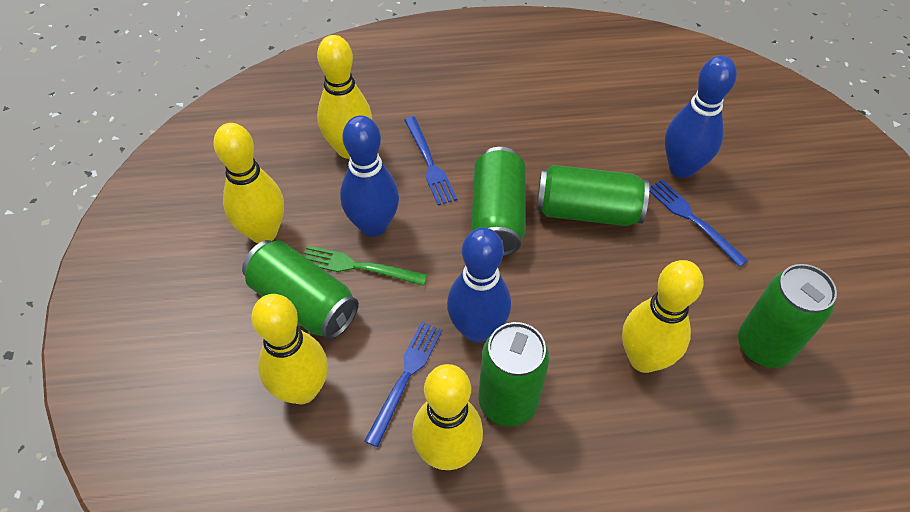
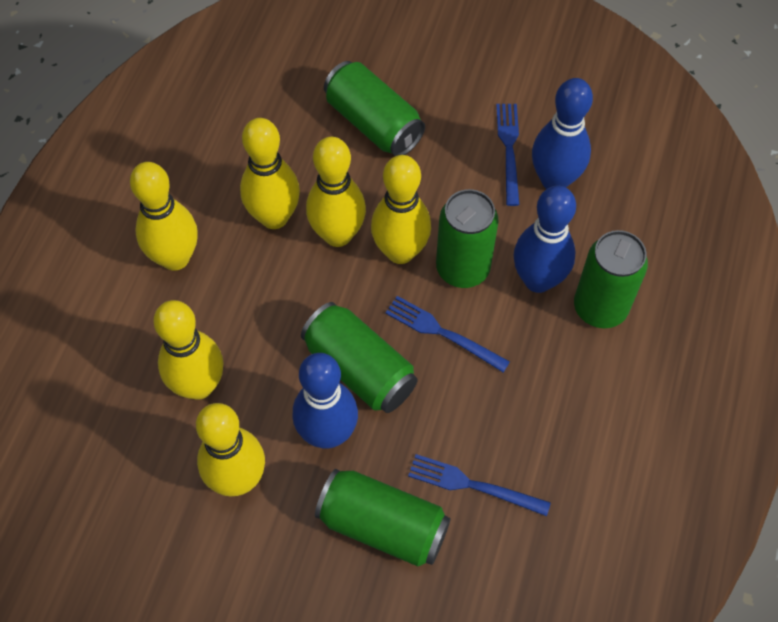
green fork: [303,245,427,286] = 1 -> none = 0
yellow bowling pin: [213,123,284,243] [251,294,328,404] [317,35,372,159] [412,364,483,470] [622,260,704,373] = 5 -> [130,162,198,271] [153,300,224,400] [196,403,265,497] [240,118,300,229] [306,137,366,247] [371,155,431,264] = 6

